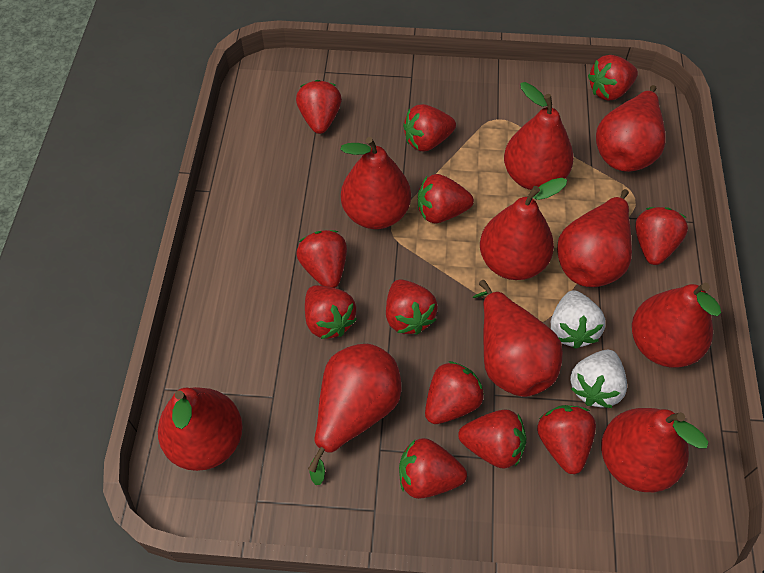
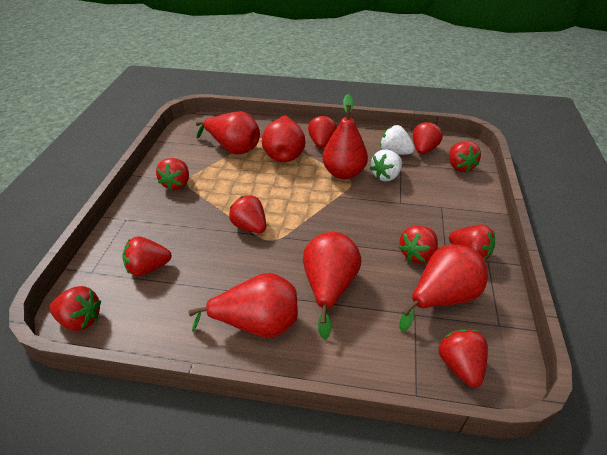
red pear: [158,387,243,471] [308,344,402,485] [340,137,411,229] [473,280,563,397] [480,178,567,280] [504,82,574,190] [557,189,632,287] [596,85,666,172] [601,408,708,492] [632,283,721,368] = 10 -> [188,273,298,338] [196,111,260,155] [262,115,305,162] [303,232,361,339] [322,94,368,180] [399,244,488,332] = 6
red strawberry: [296,80,342,134] [296,230,347,288] [305,285,357,339] [386,279,438,335] [399,438,467,499] [403,104,456,151] [418,174,474,223] [425,361,484,424] [458,409,526,469] [537,405,596,474] [588,55,638,101] [635,207,688,265] = 12 -> [49,286,101,331] [122,237,172,276] [156,158,189,190] [229,195,266,233] [308,115,337,148] [399,226,438,263] [413,122,443,154] [438,330,488,388] [449,141,481,172] [449,225,495,261] = 10

